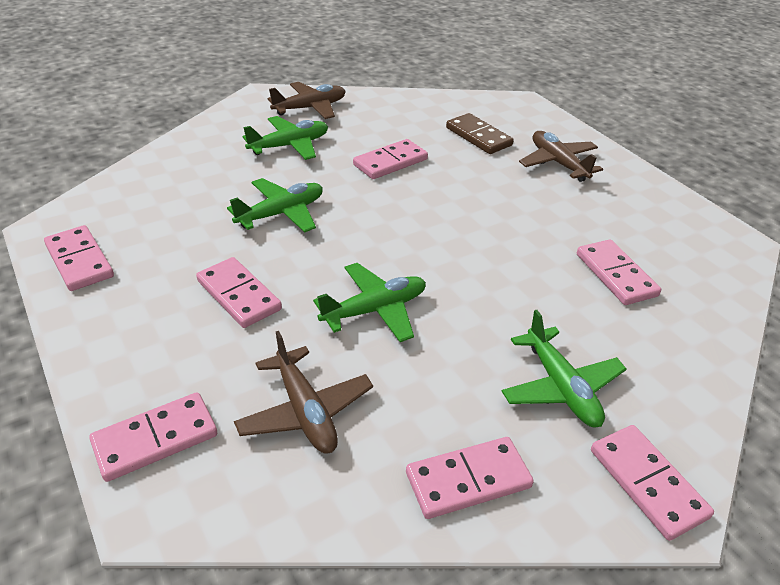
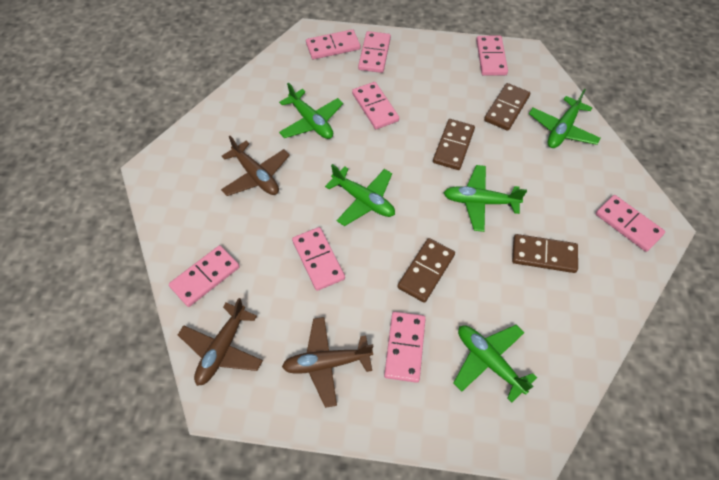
brown domino: [446,113,514,154] = 1 -> [397,238,455,303] [433,119,475,170] [484,83,530,131] [512,234,578,273] = 4
green plane: [227,178,323,233] [242,116,328,160] [313,263,426,342] [502,310,626,427] = 4 -> [279,82,343,139] [325,164,395,226] [444,165,527,232] [454,325,537,403] [529,89,601,148] = 5
pink domino: [44,225,114,291] [89,392,217,482] [196,257,282,328] [353,139,428,179] [406,437,534,519] [577,239,661,305] [591,425,714,541] = 7 -> [169,245,240,307] [292,227,345,291] [306,29,360,59] [352,82,399,129] [358,31,391,73] [384,312,426,383] [476,36,508,76] [596,195,665,252] = 8

